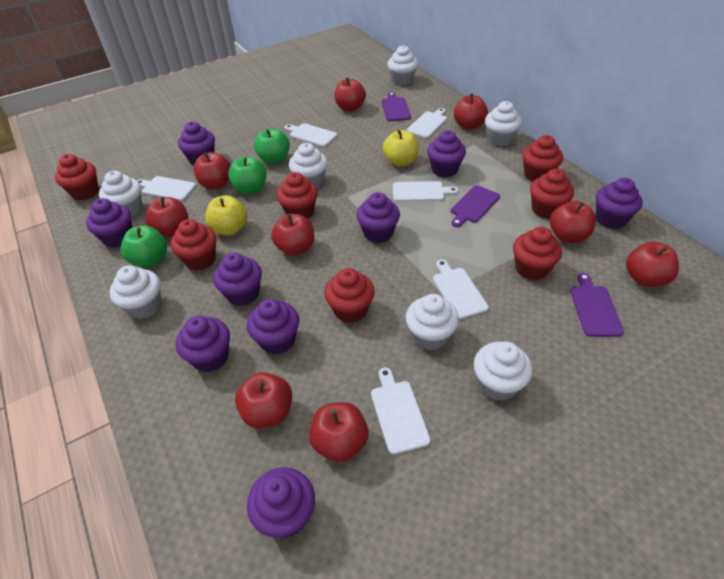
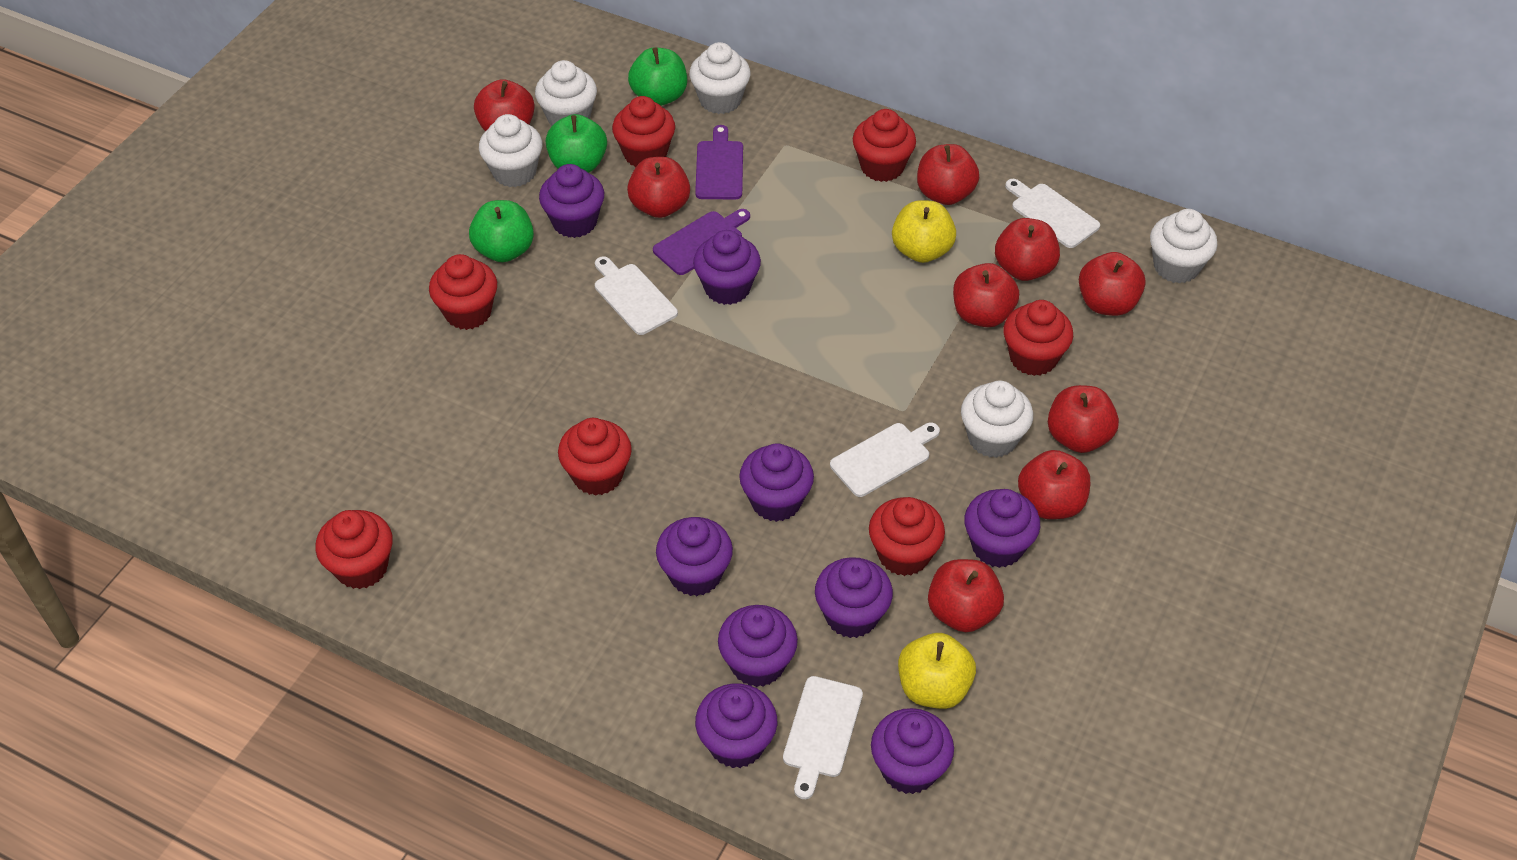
purple cutting board: [382,92,411,121] [451,185,500,227] [570,273,624,337] = 3 -> [653,209,750,275] [695,125,743,199] = 2
white cupcake: [99,171,143,217] [110,265,161,319] [289,143,328,188] [387,45,418,86] [406,294,459,350] [474,341,533,401] [485,101,522,146] = 7 -> [479,114,542,187] [535,60,597,127] [689,42,751,114] [961,380,1033,458] [1150,209,1218,284] = 5
white cutting board: [137,176,196,201] [285,123,337,147] [371,367,431,455] [393,181,458,202] [407,108,447,138] [433,259,489,319] = 6 -> [595,256,678,335] [783,676,863,799] [830,423,940,497] [1005,179,1100,248] = 4

